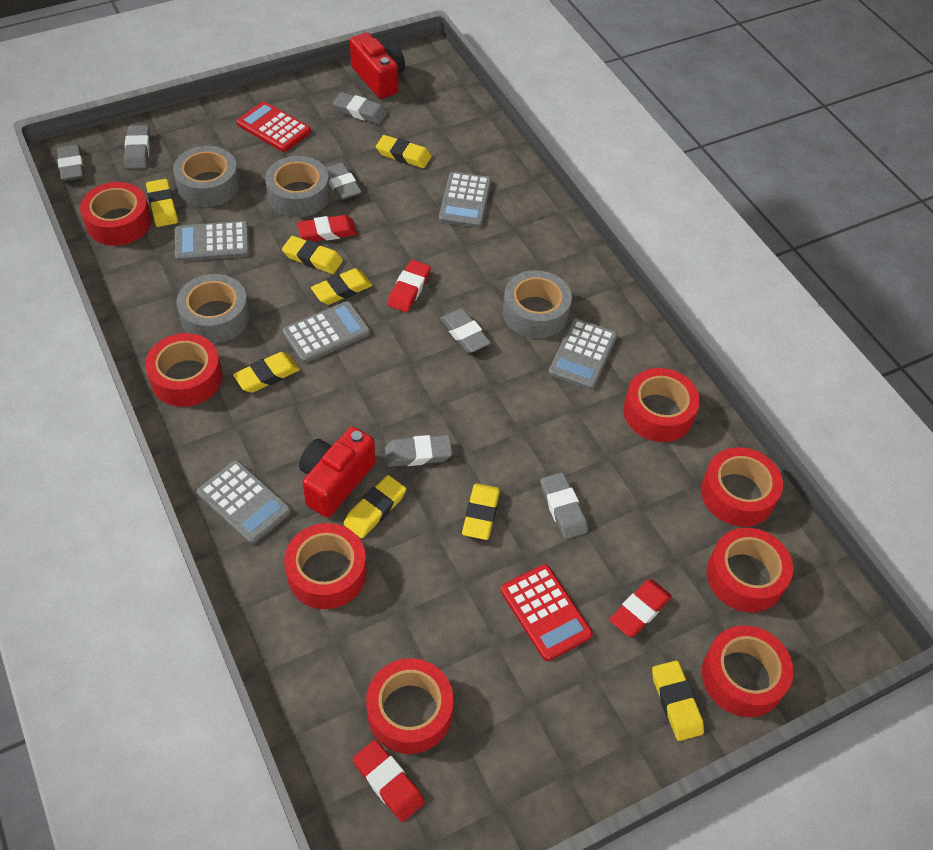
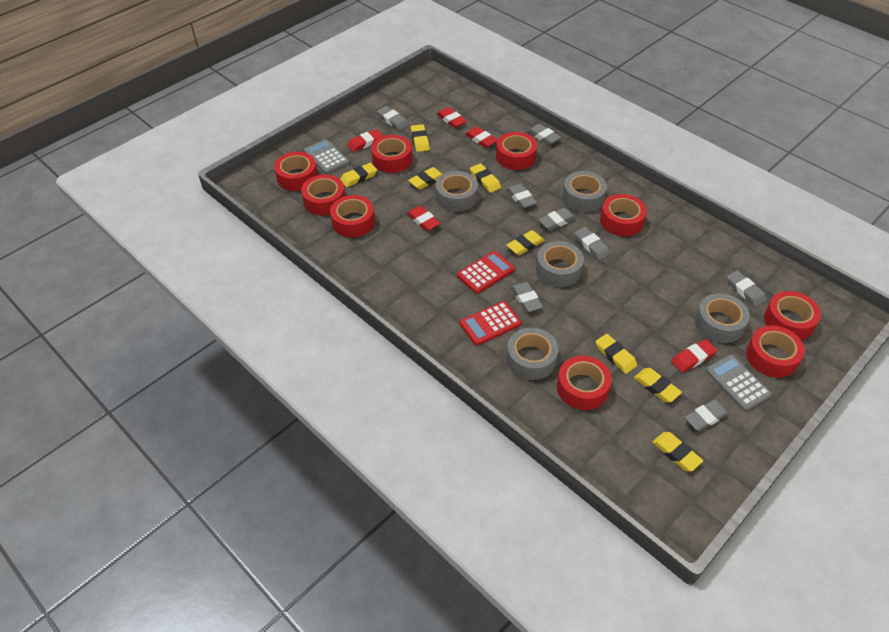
grey calculator: [175,221,250,262] [197,460,291,544] [282,301,370,363] [439,172,492,228] [549,319,617,390] = 5 -> [304,139,349,174] [706,355,772,411] = 2
grey eraser: [57,144,84,181] [124,125,150,169] [326,163,362,200] [333,92,387,124] [385,435,452,467] [440,309,491,353] [540,472,588,539] = 7 -> [377,106,408,130] [506,183,537,209] [511,282,543,312] [528,123,561,145] [538,207,576,230] [575,227,610,260] [685,399,730,431] [727,270,766,307] = 8
grey tape: [173,146,240,207] [176,274,250,343] [265,156,330,217] [503,270,572,339] = 4 -> [436,171,478,212] [506,328,558,380] [536,241,584,287] [562,171,607,212] [695,293,750,343] = 5
red camera: [299,426,375,518] [350,33,405,99] = 2 -> none = 0
red eraser: [297,215,357,242] [353,740,425,822] [387,260,431,312] [610,579,672,637] = 4 -> [347,129,383,152] [407,206,441,231] [437,107,467,128] [465,127,498,148] [671,339,717,373] = 5
red tape: [80,182,151,246] [145,333,223,407] [284,523,367,609] [366,658,453,754] [623,368,700,442] [701,447,783,527] [702,625,794,717] [707,528,793,612] = 8 -> [274,152,318,191] [301,175,345,216] [330,195,375,238] [371,135,412,173] [496,132,537,170] [557,356,612,410] [600,194,647,236] [746,325,805,378] [764,291,821,340] = 9

